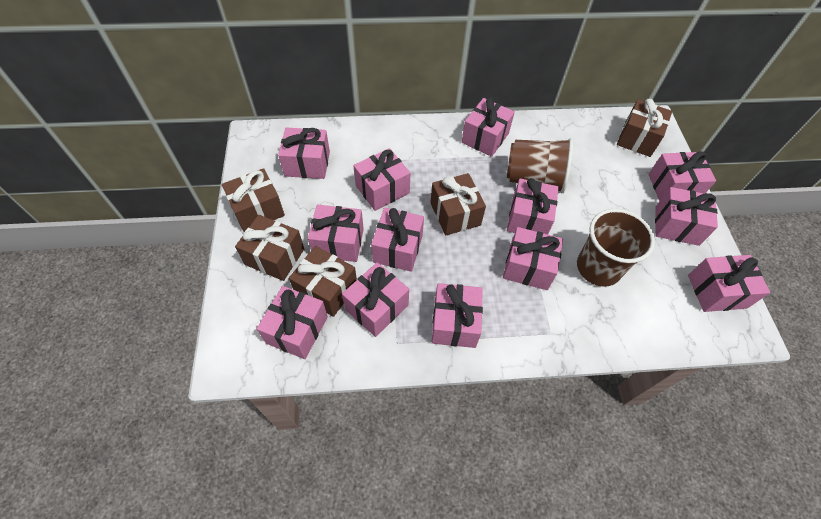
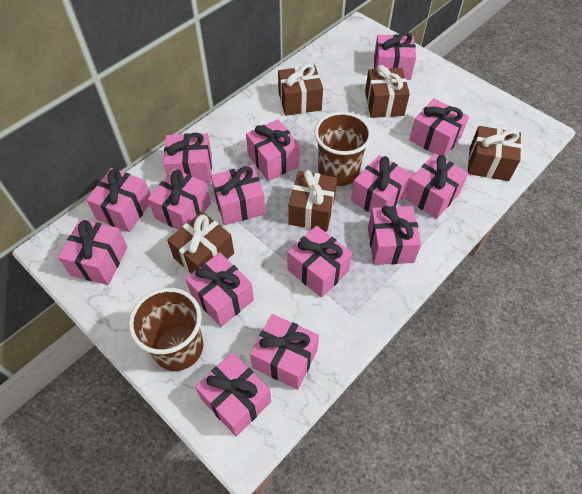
pink gift: [257,286,328,359] [278,127,330,179] [308,205,364,262] [342,262,409,337] [353,148,410,211] [371,208,424,272] [432,283,483,348] [462,97,515,157] [503,227,563,290] [507,178,559,234] [648,151,716,201] [655,187,718,246] [688,255,770,312] = 13 -> [58,219,128,285] [86,168,150,232] [148,168,211,230] [163,133,212,183] [185,252,254,327] [195,352,271,437] [211,165,266,225] [246,119,300,181] [250,314,319,390] [287,226,352,298] [351,155,412,213] [368,206,421,265] [374,32,416,80] [405,153,468,219] [409,99,469,156] = 15

